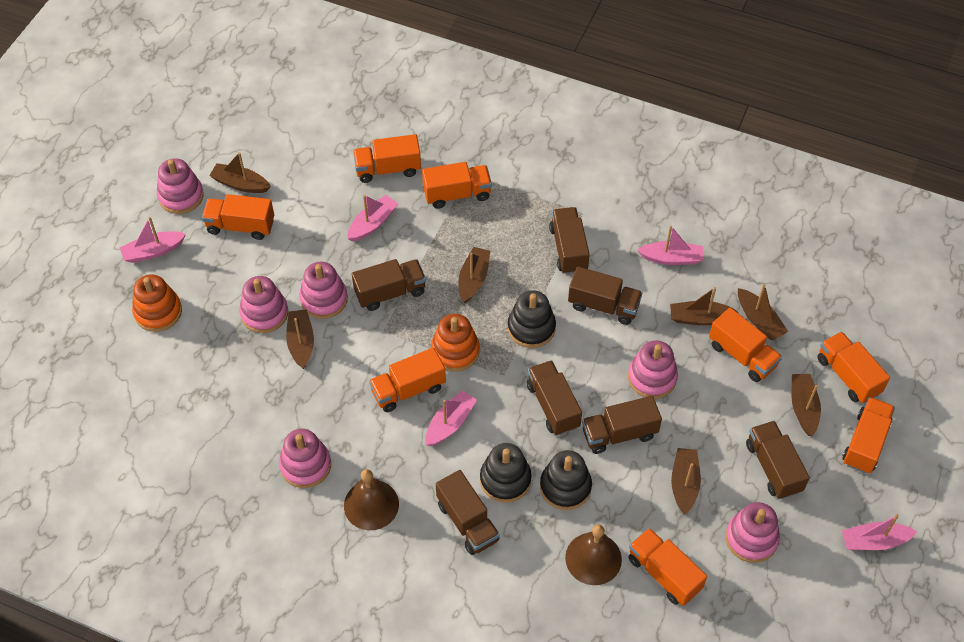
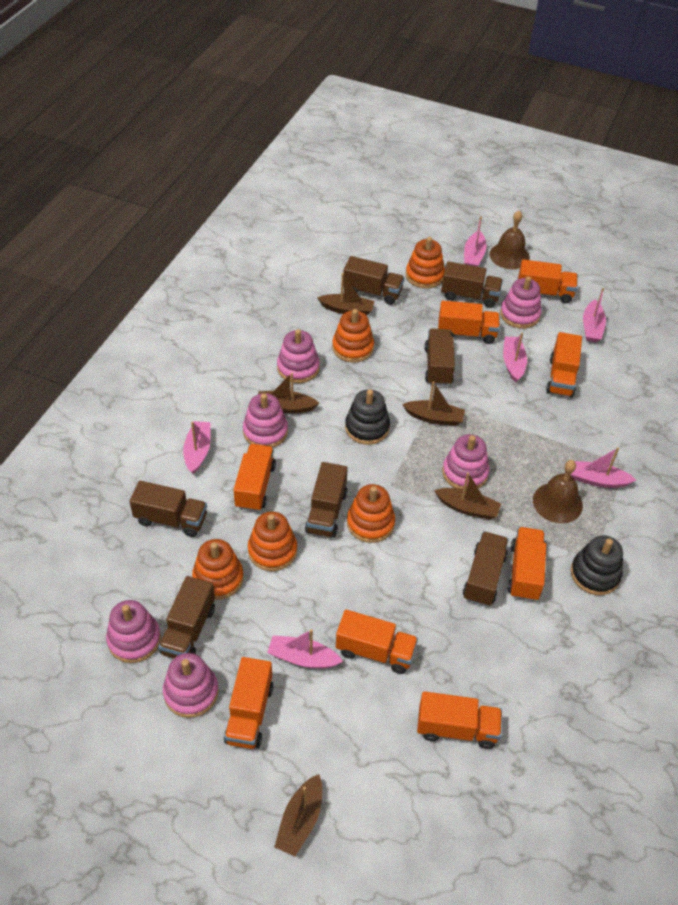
black stacking toy: [480,443,532,503] [508,290,556,348] [540,450,592,510] = 3 -> [345,389,390,445] [571,535,623,595] = 2
brown boat: [209,152,271,193] [286,309,314,369] [458,247,490,303] [670,287,739,325] [671,448,701,515] [738,284,789,340] [792,374,821,436] = 7 -> [258,372,319,413] [274,774,322,856] [317,273,374,315] [402,382,465,426] [434,472,501,519] = 5
orange stacking toy: [132,274,182,332] [431,314,480,372] = 2 -> [192,539,243,600] [248,511,297,571] [332,309,374,363] [347,484,395,543] [406,237,445,289] = 5
pink boat: [120,217,186,263] [347,195,398,242] [425,390,477,446] [637,226,704,265] [842,514,917,550] = 5 -> [183,421,211,474] [267,629,343,668] [464,217,486,267] [503,333,527,383] [571,447,636,488] [583,288,606,342] = 6

